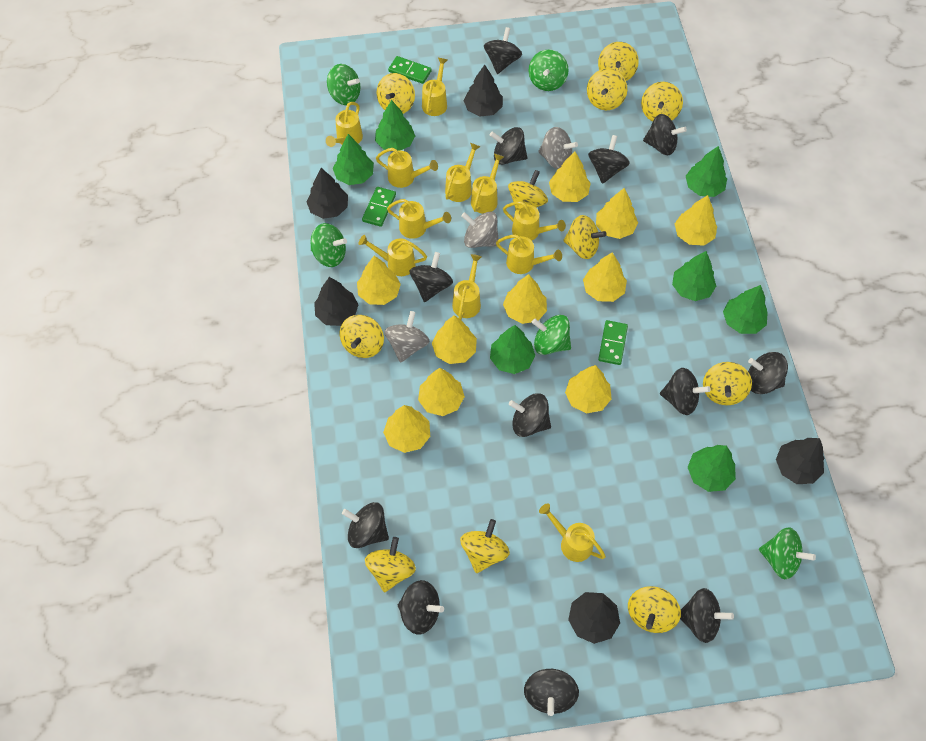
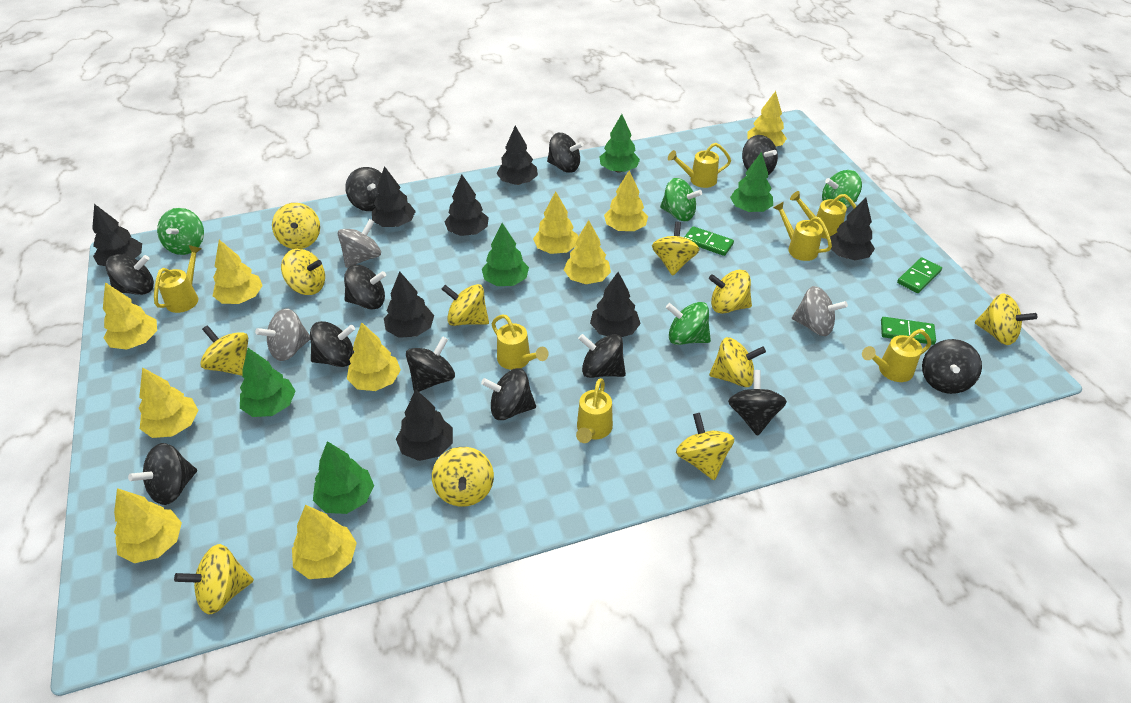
black tree: [306,168,348,219] [314,277,359,326] [464,65,503,116] [568,592,620,644] [776,438,824,484] = 5 -> [92,204,142,266] [372,166,416,227] [384,271,434,338] [396,389,453,461] [445,174,489,236] [496,126,538,185] [590,272,641,337] [830,197,875,260] = 8
green spinning top: [311,223,347,267] [327,64,360,105] [529,50,568,91] [532,315,571,355] [759,527,816,579] = 5 -> [157,208,204,255] [660,178,702,221] [666,302,711,345] [822,170,862,208] = 4
green tree: [333,134,374,185] [375,100,415,151] [490,325,535,374] [672,251,716,301] [686,146,727,197] [688,445,736,492] [723,285,768,334] = 7 -> [240,348,296,417] [313,441,374,514] [482,223,529,286] [600,114,640,172] [730,152,773,212] = 5
yellow watering can: [326,102,363,147] [359,235,427,276] [376,148,438,188] [387,199,451,239] [422,58,447,116] [445,143,480,202] [452,254,482,320] [471,153,504,214] [496,235,562,274] [503,201,566,241] [539,503,606,562] = 11 -> [154,245,202,313] [492,314,549,370] [576,378,613,443] [668,143,731,188] [773,202,832,261] [790,191,856,239] [862,329,931,382] = 7

